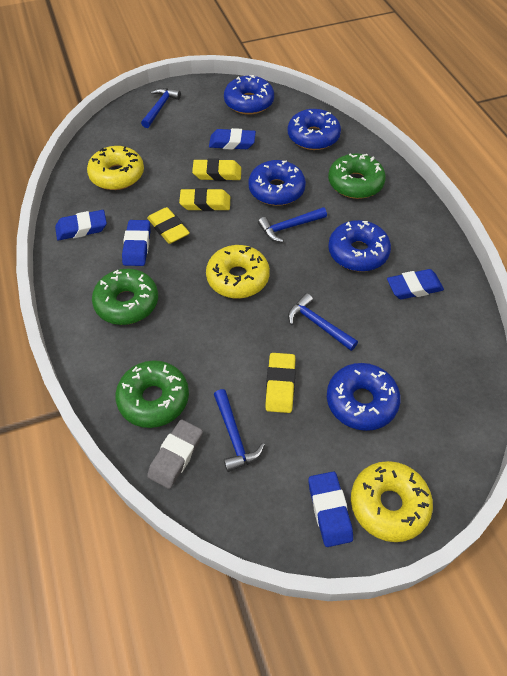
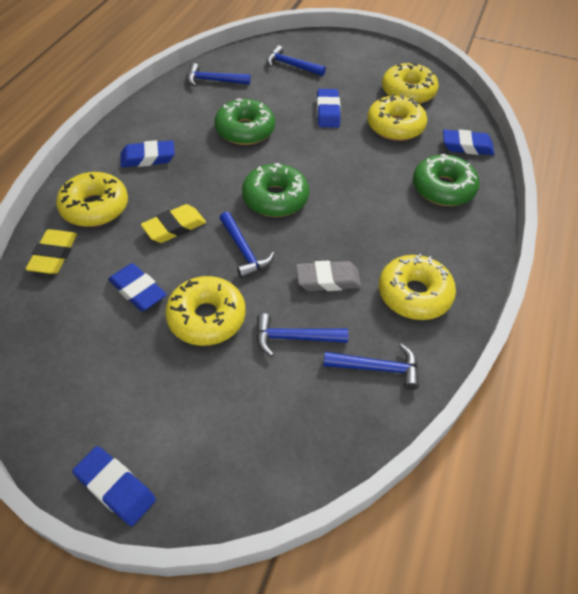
blue donut: [224,75,274,115] [248,160,306,206] [288,109,341,150] [327,363,401,431] [328,220,391,272] = 5 -> none = 0
blue hammer: [141,88,181,128] [214,389,265,472] [258,207,327,242] [288,293,358,351] = 4 -> [187,63,251,87] [220,212,274,279] [256,313,348,357] [266,45,326,76] [323,344,419,390] = 5
yellow donut: [87,146,144,190] [206,245,270,299] [351,461,433,542] = 3 -> [56,172,128,227] [165,276,246,346] [367,94,427,141] [379,254,456,320] [382,63,439,104] = 5
yellow eraser: [147,207,190,244] [179,188,230,211] [192,159,241,181] [265,353,296,413] = 4 -> [26,229,77,274] [141,204,206,243] = 2

